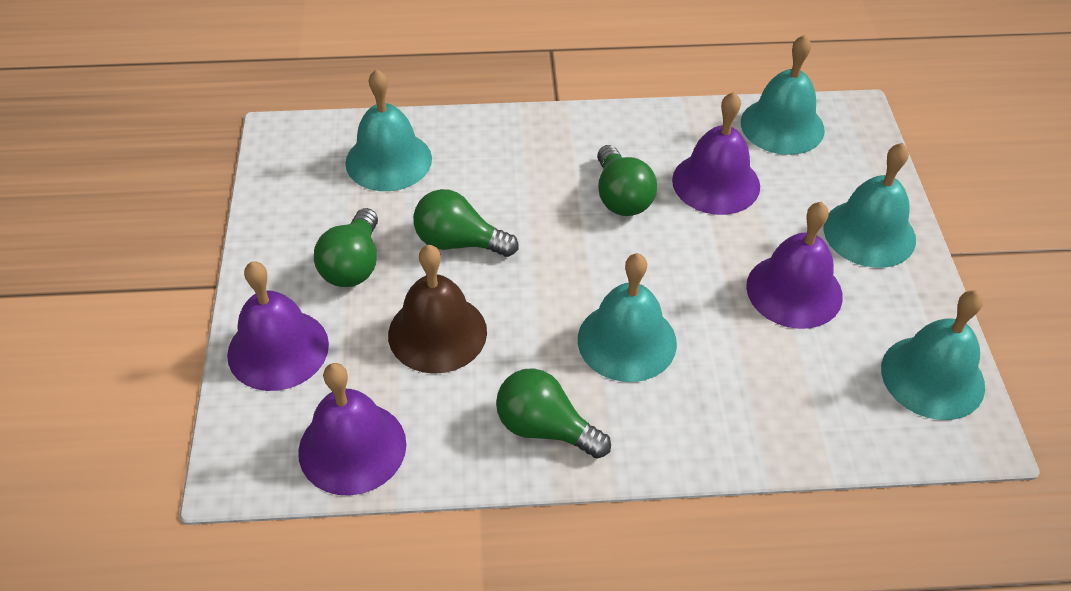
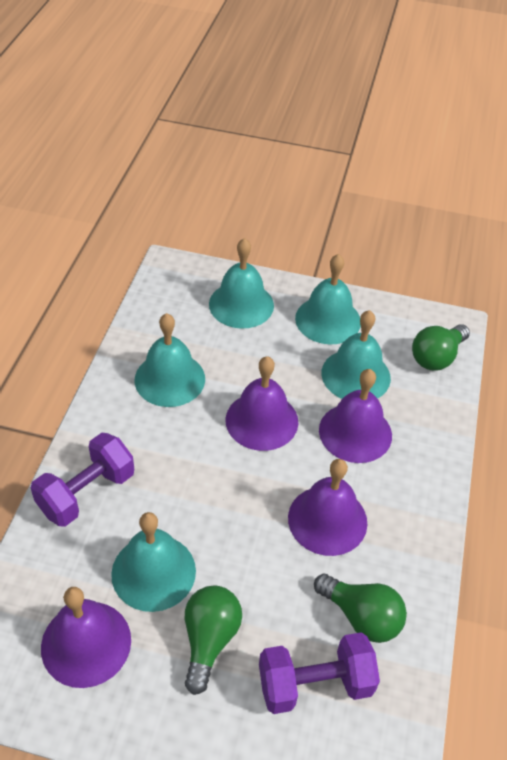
brown bell: [388,245,487,374] = 1 -> none = 0
green light bulb: [314,208,378,287] [413,189,519,257] [496,368,611,459] [597,145,657,216] = 4 -> [185,585,242,695] [314,574,407,643] [412,324,470,371] = 3
purple dumbbell: none = 0 -> [31,433,134,527] [259,632,380,714] = 2

